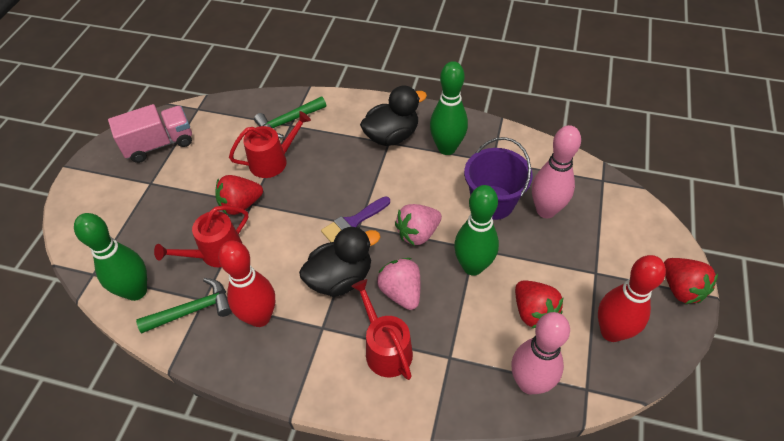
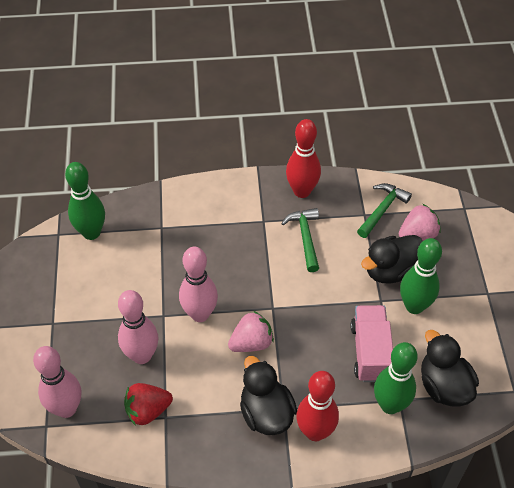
black duck: [299,226,380,297] [360,85,427,146] = 2 -> [240,356,297,435] [361,235,423,284] [421,330,479,406] = 3
pink bowling pin: [512,312,570,395] [532,125,581,218] = 2 -> [33,346,81,418] [118,290,158,364] [179,247,218,322] = 3
purple brush: [321,196,390,242] = 1 -> none = 0
purple bucket: [464,137,533,220] = 1 -> none = 0
red strawberry: [215,175,263,215] [515,281,563,328] [664,258,718,304] = 3 -> [124,383,173,426] = 1
red watering can: [154,206,248,267] [229,111,311,178] [351,279,413,380] = 3 -> none = 0

